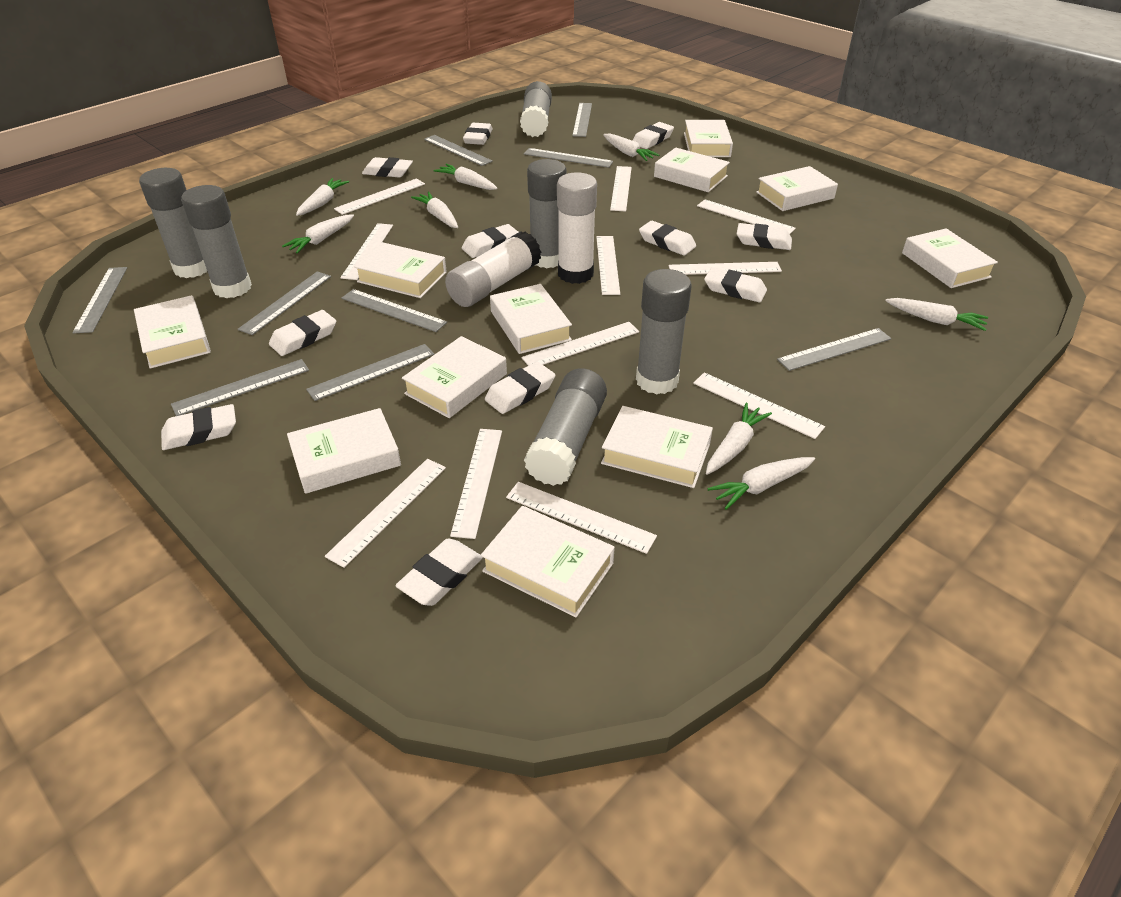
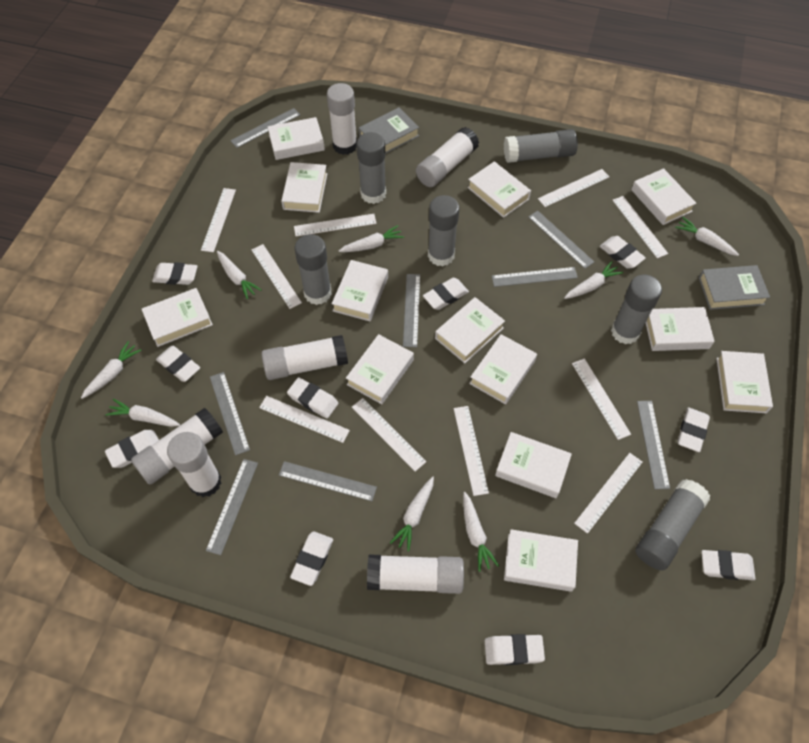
grey book: none = 0 -> [359,107,419,154] [699,265,770,310] = 2
grey ruler: [72,267,127,334] [171,359,309,416] [238,272,331,335] [306,344,434,401] [341,289,447,332] [424,135,493,166] [524,148,613,168] [572,103,592,137] [777,328,892,371] = 9 -> [206,459,258,555] [210,372,250,455] [230,108,300,148] [279,461,377,501] [403,274,420,347] [492,267,578,287] [528,211,594,269] [637,401,670,489] = 8
white book: [134,295,211,369] [287,408,401,494] [354,242,447,298] [402,336,507,418] [481,506,615,617] [490,284,572,354] [601,406,713,488] [654,148,730,192] [684,120,733,157] [756,166,838,211] [902,228,998,288] = 11 -> [142,288,213,347] [268,117,325,160] [281,162,327,213] [332,260,388,321] [346,334,414,404] [435,297,505,363] [467,161,531,218] [469,334,537,404] [495,432,572,498] [504,529,578,592] [631,168,696,225] [646,307,715,351] [716,351,773,413] = 13
white eraser: [161,404,236,450] [269,310,336,356] [362,157,413,178] [396,539,483,606] [462,224,518,258] [463,123,492,145] [485,362,555,414] [633,122,674,149] [639,221,696,255] [704,267,767,302] [737,223,792,250] = 11 -> [105,430,159,468] [152,262,198,285] [156,346,200,382] [287,377,338,418] [290,531,333,586] [423,278,469,310] [485,634,545,665] [600,236,646,269] [677,408,710,452] [701,550,755,580] = 10
white glue stick: [445,231,541,307] [557,172,597,284] = 2 -> [131,408,223,484] [167,432,222,497] [262,335,348,380] [327,83,357,155] [367,554,464,594] [416,127,479,187] = 6
white ruler: [325,459,446,568] [334,178,425,215] [340,223,393,280] [450,429,502,539] [506,482,657,554] [522,322,639,366] [596,236,620,295] [610,166,632,211] [669,262,782,275] [693,372,825,439] [697,200,796,234] = 11 -> [201,188,236,252] [251,244,302,309] [259,396,350,443] [294,214,377,236] [352,398,426,471] [454,406,489,496] [538,169,609,207] [572,358,631,440] [574,453,642,534] [612,196,668,258] = 10

